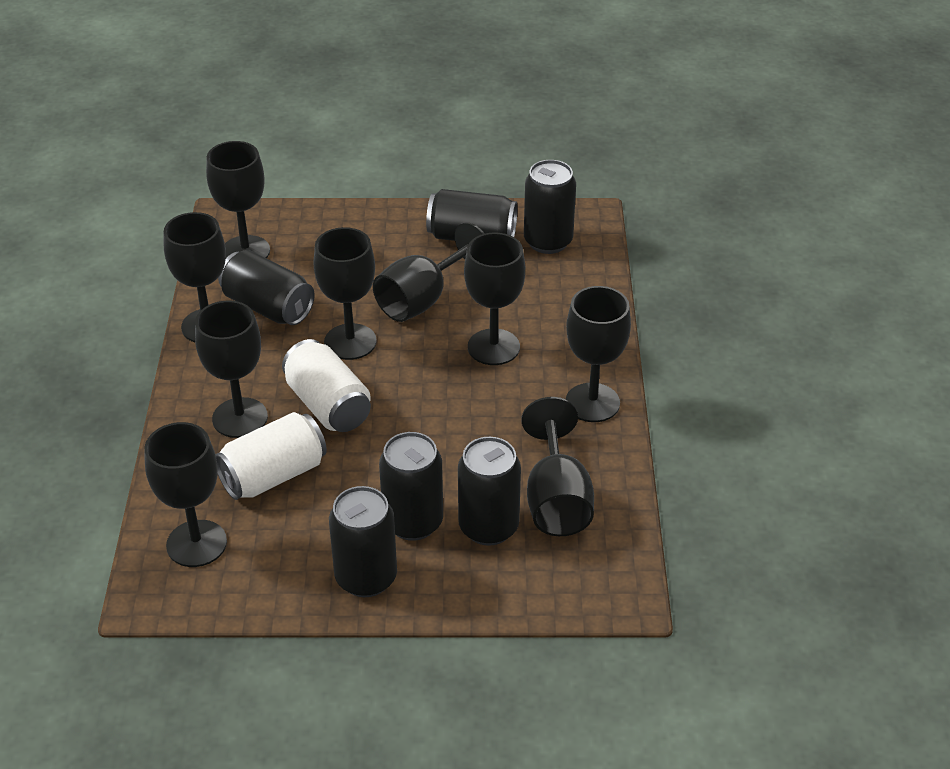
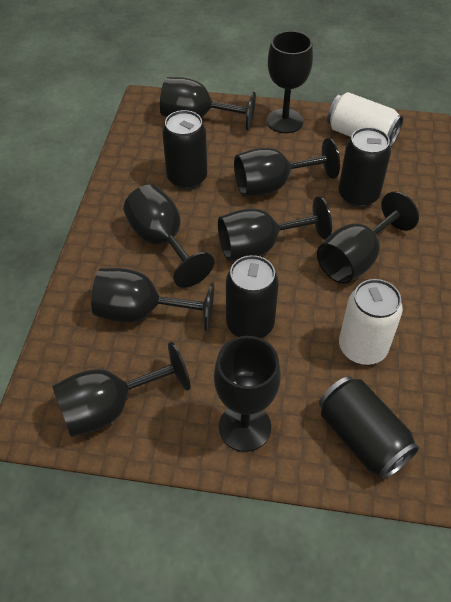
black can: [218,250,315,325] [329,486,397,597] [379,432,443,541] [426,189,518,241] [458,437,521,546] [524,160,576,254] = 6 -> [162,110,207,190] [226,255,279,338] [319,376,419,479] [339,127,391,207] = 4

